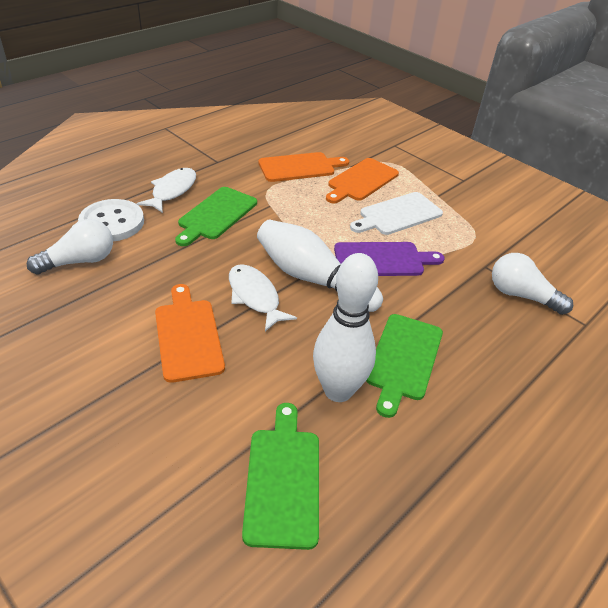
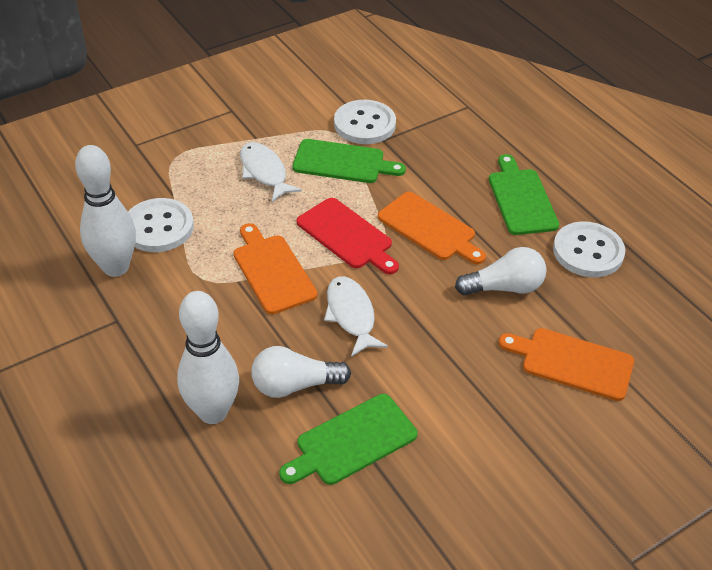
purple cutting board: [334,242,445,276] = 1 -> none = 0
red cutting board: none = 0 -> [297,198,399,274] = 1
white button: [78,199,144,242] = 1 -> [128,198,194,252] [334,100,396,144] [553,221,625,277] = 3
white cutting board: [350,192,443,235] = 1 -> none = 0

